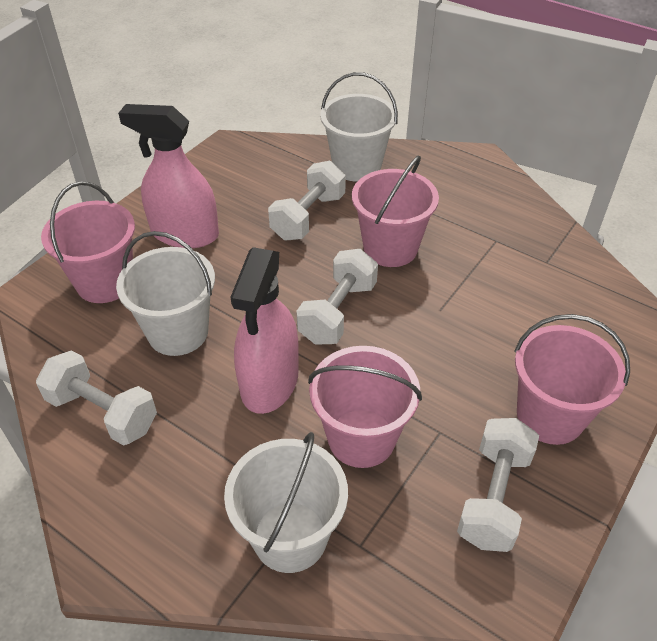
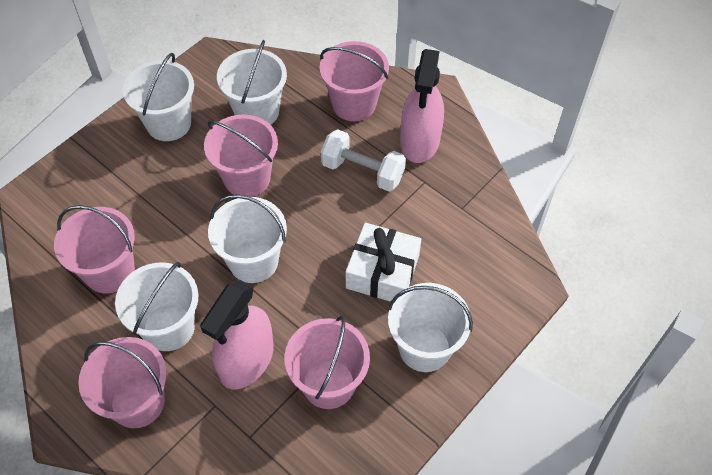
pink bucket: [41,181,135,303] [308,346,422,468] [352,155,439,267] [514,314,630,445] = 4 -> [54,205,135,293] [78,337,167,428] [204,114,278,197] [284,315,370,409] [320,41,389,121] = 5
white bucket: [116,231,215,356] [224,432,348,573] [320,72,398,182] = 3 -> [115,262,199,351] [123,53,194,141] [208,195,287,283] [217,40,287,125] [388,283,473,372] = 5
white dumbbell: [36,350,157,446] [268,161,346,241] [296,249,378,345] [457,418,539,552] = 4 -> [321,129,406,191] = 1
white gift: none = 0 -> [345,223,421,302] = 1

